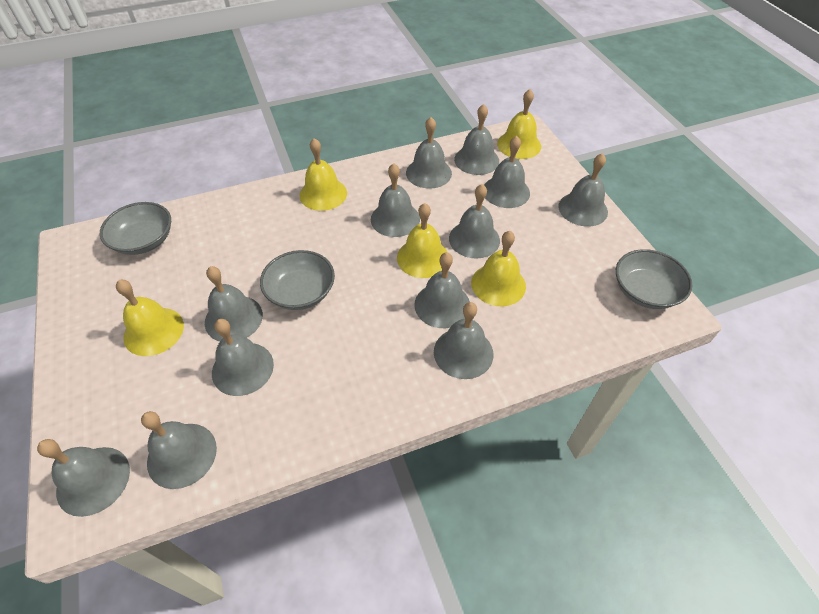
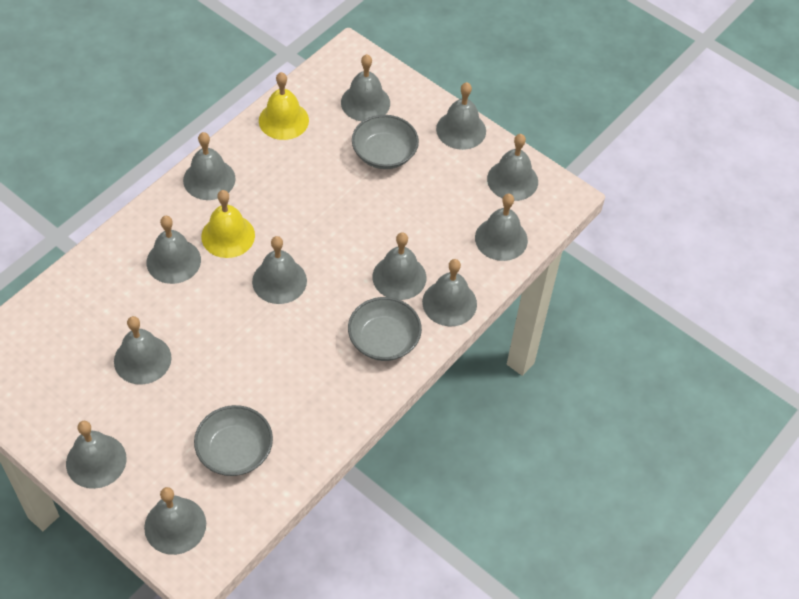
yellow bell: [116,280,184,356] [299,138,347,211] [397,203,447,278] [471,231,526,306] [497,89,541,159] = 5 -> [201,190,255,258] [259,72,309,140] = 2

